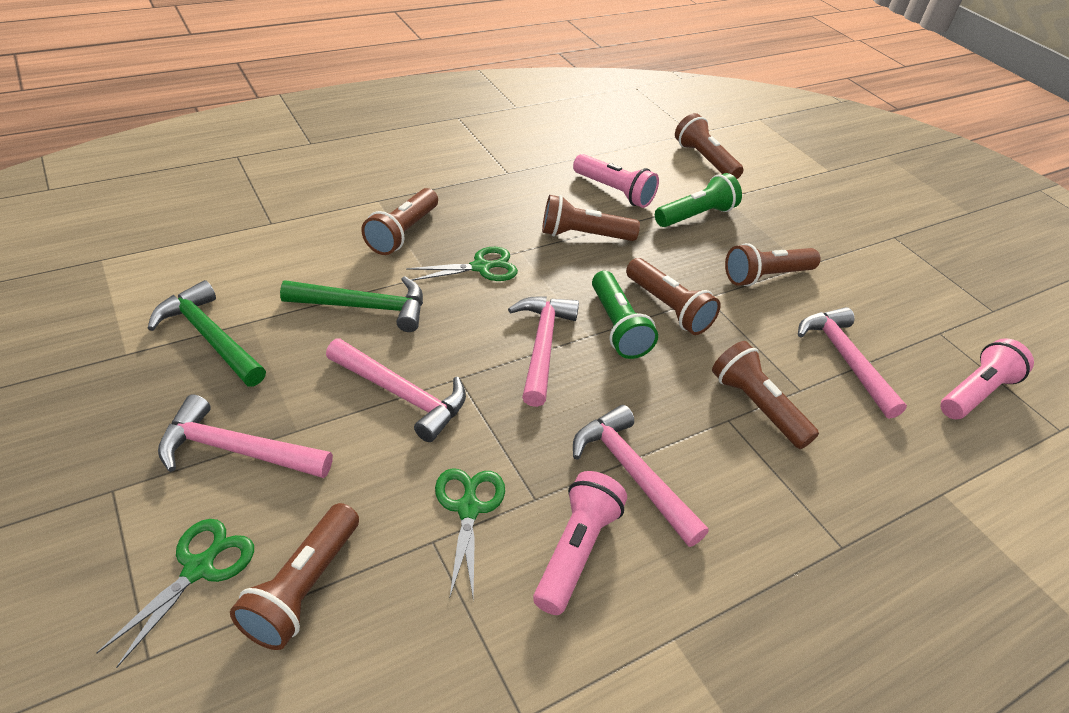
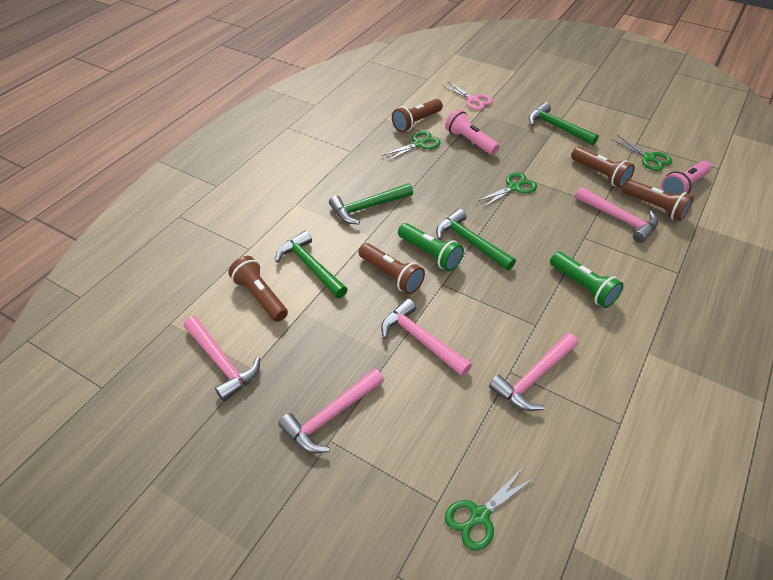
brown flashlight: [230,503,359,650] [361,188,438,255] [542,195,640,241] [626,258,721,335] [675,113,743,179] [712,341,819,449] [725,243,821,286] = 7 -> [229,256,288,322] [359,243,425,294] [392,99,443,132] [571,147,635,188] [621,179,694,221] = 5
green hammer: [148,280,266,386] [280,276,423,332] = 2 -> [275,231,348,299] [329,183,413,224] [436,209,516,270] [529,102,599,145] = 4
green scissors: [97,519,254,668] [406,247,518,281] [435,468,505,599] = 3 -> [381,131,441,161] [445,468,534,551] [476,172,537,208] [611,135,673,171] = 4
pink flashlight: [533,471,627,615] [573,154,659,208] [941,338,1034,419] = 3 -> [445,109,500,155] [661,161,712,195] = 2
pink scissors: none = 0 -> [442,82,493,110] = 1

